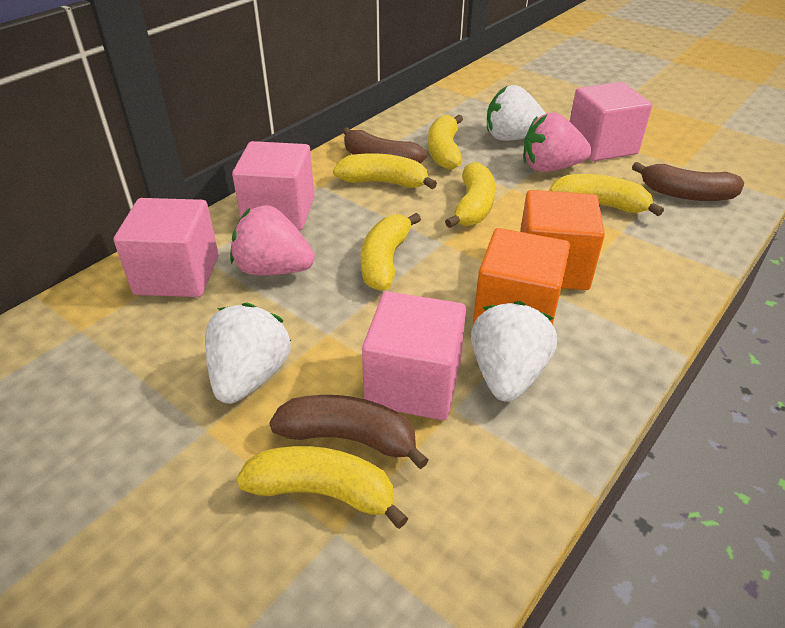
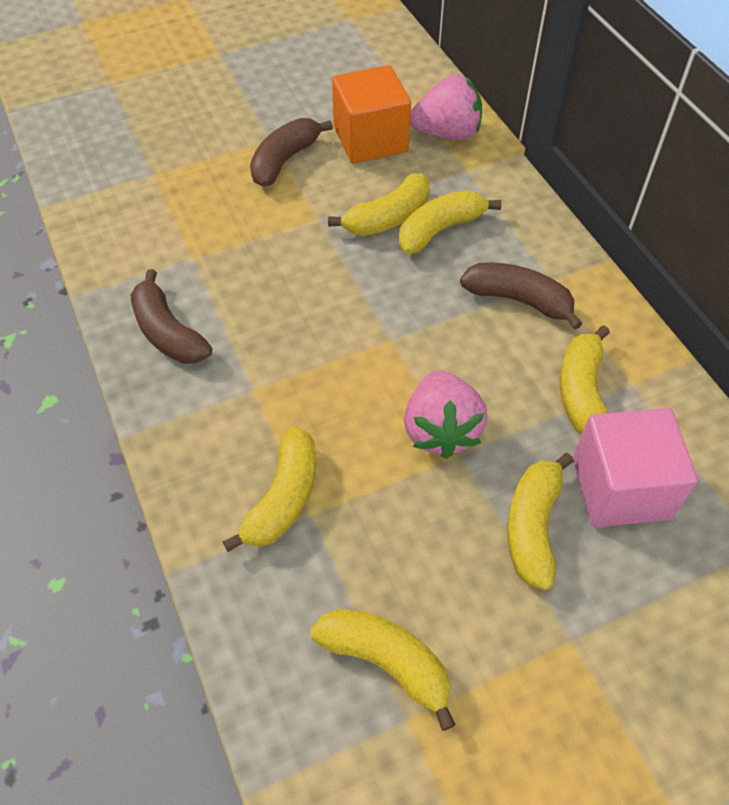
orange cube: [473,228,570,325] [520,190,605,290] = 2 -> [332,65,411,164] = 1
pink cube: [114,198,219,297] [232,141,315,230] [362,292,466,420] [570,82,652,161] = 4 -> [573,408,698,527] = 1
white strawberry: [205,302,291,404] [471,301,557,402] [487,85,546,141] = 3 -> none = 0

